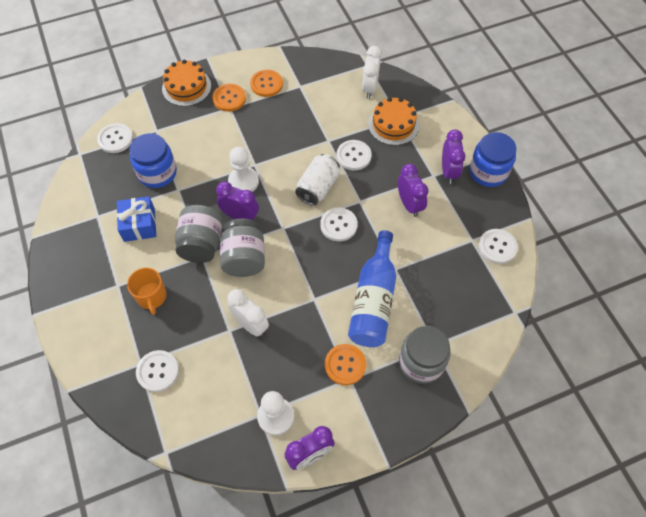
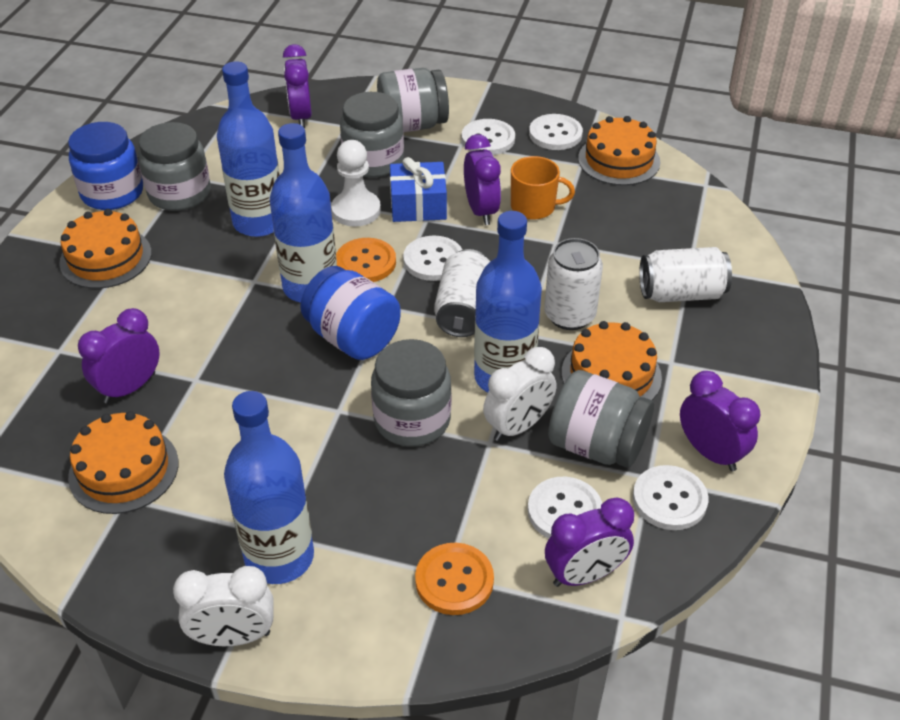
blue bottle: [348,230,396,347] = 1 -> [217,61,280,237] [224,391,314,584] [270,123,337,303] [474,211,542,392] = 4
grey jar: [175,205,223,263] [220,219,265,277] [399,326,451,384] = 3 -> [138,122,211,211] [340,92,404,178] [371,339,451,446] [377,68,449,132] [548,370,654,468] = 5
orange button: [212,84,246,112] [250,70,283,97] [325,344,366,385] = 3 -> [336,238,396,282] [415,543,494,615] = 2
orange cake: [162,60,211,106] [368,97,419,145] = 2 -> [59,209,152,289] [68,411,179,514] [562,321,662,400] [578,116,660,186] = 4
purple clock: [216,181,259,221] [284,426,335,470] [398,164,428,217] [442,129,465,184] = 4 -> [78,308,160,403] [283,44,312,128] [464,134,501,225] [545,497,634,587] [680,371,760,471] = 5
white can: [295,154,340,206] = 1 -> [434,249,490,337] [544,238,603,330] [639,247,732,302] = 3
white pawn: [228,147,259,192] [257,391,294,435] = 2 -> [331,140,381,227] = 1

